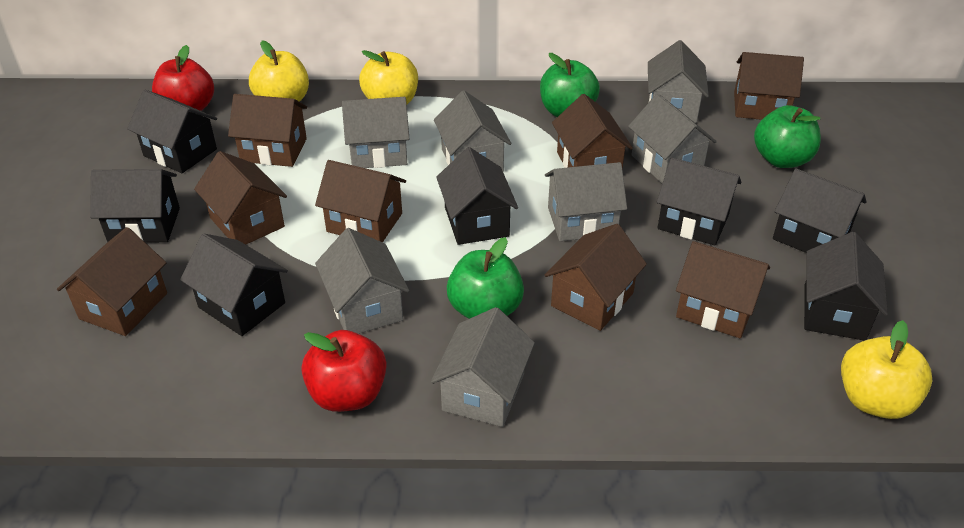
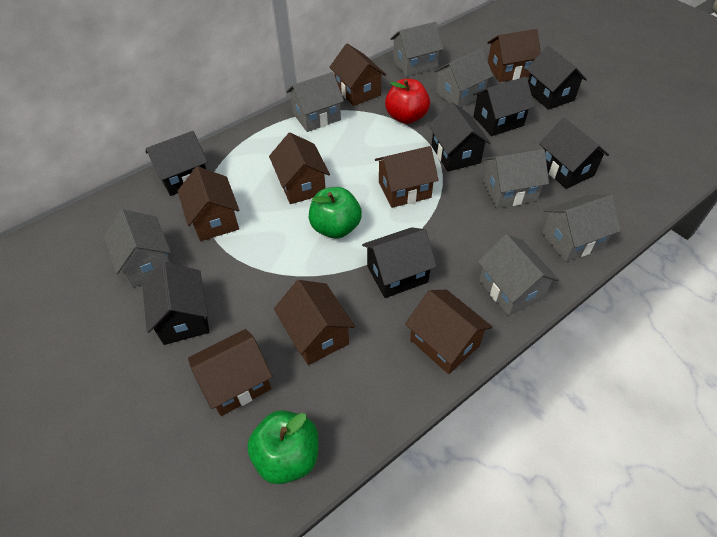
green apple: [447,237,524,319] [540,53,600,117] [754,105,821,168] = 3 -> [247,410,319,484] [309,187,362,239] = 2
red apple: [152,45,214,111] [301,330,387,412] = 2 -> [385,79,430,124] = 1
yellow apple: [249,40,309,102] [359,50,418,104] [841,320,932,419] = 3 -> none = 0

